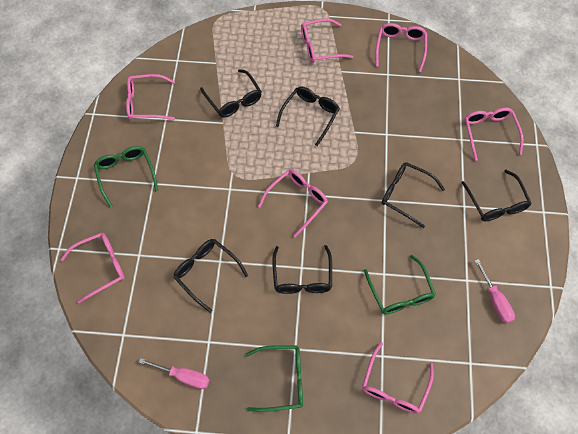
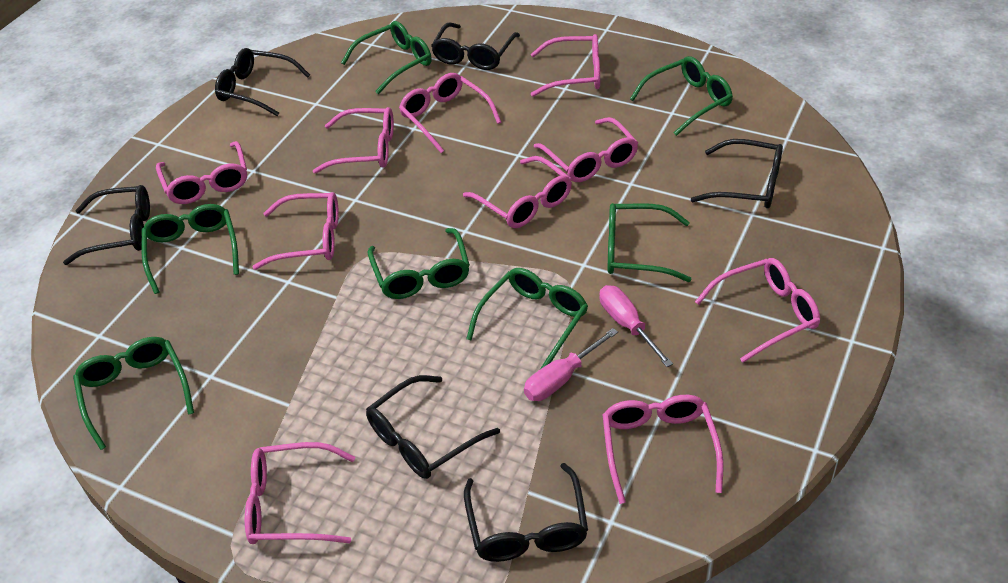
green glasses: [94,146,158,207] [246,345,303,412] [364,255,436,314] = 3 -> [73,337,194,450] [141,204,239,294] [341,21,432,94] [368,228,470,299] [466,268,588,369] [608,203,692,282] [630,56,733,136] = 7
pink glasses: [60,233,125,303] [126,74,175,120] [258,170,328,237] [301,18,353,63] [362,342,434,414] [376,23,427,72] [464,108,524,161] = 7 -> [156,141,247,204] [245,442,355,544] [253,192,339,270] [313,107,394,174] [399,73,501,153] [463,156,572,228] [531,34,600,97] [534,117,638,182] [602,395,724,504] [695,258,820,363] = 10

